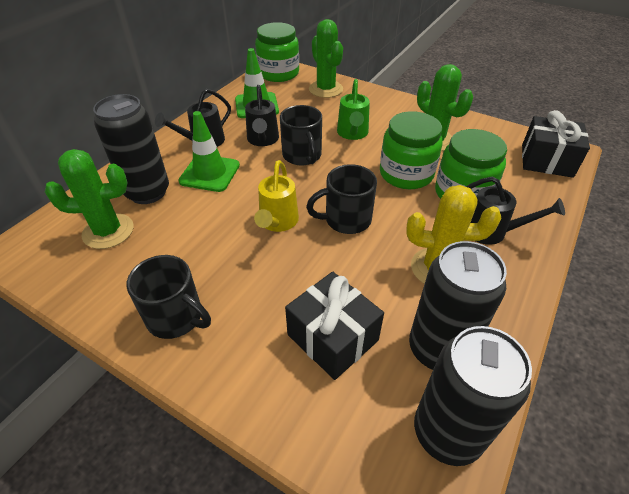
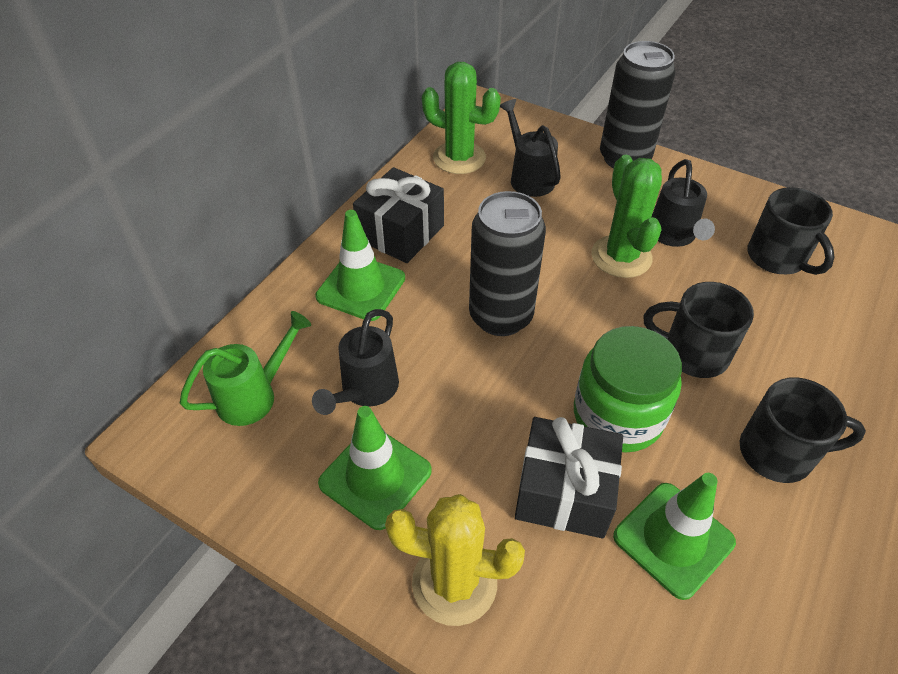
black can: [93,94,169,204] [409,241,507,370] [414,326,532,466] = 3 -> [469,191,546,336] [600,41,675,168] = 2
green cactus: [45,149,133,249] [309,19,343,98] [417,64,473,151] = 3 -> [422,62,501,174] [591,155,662,278] = 2
green jar: [255,22,299,82] [380,111,443,189] [435,129,507,199] = 3 -> [574,326,682,453] = 1
green traffic cone: [178,111,240,192] [235,48,279,118] = 2 -> [315,210,405,321] [318,406,432,530] [613,473,736,600] = 3
yellow watering can: [254,160,299,232] = 1 -> none = 0

